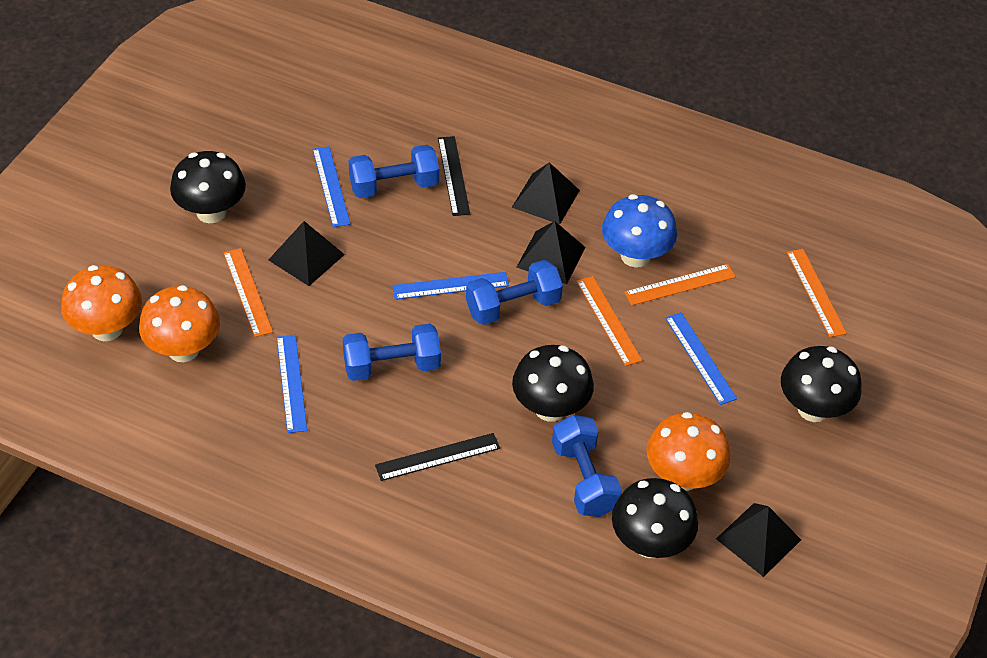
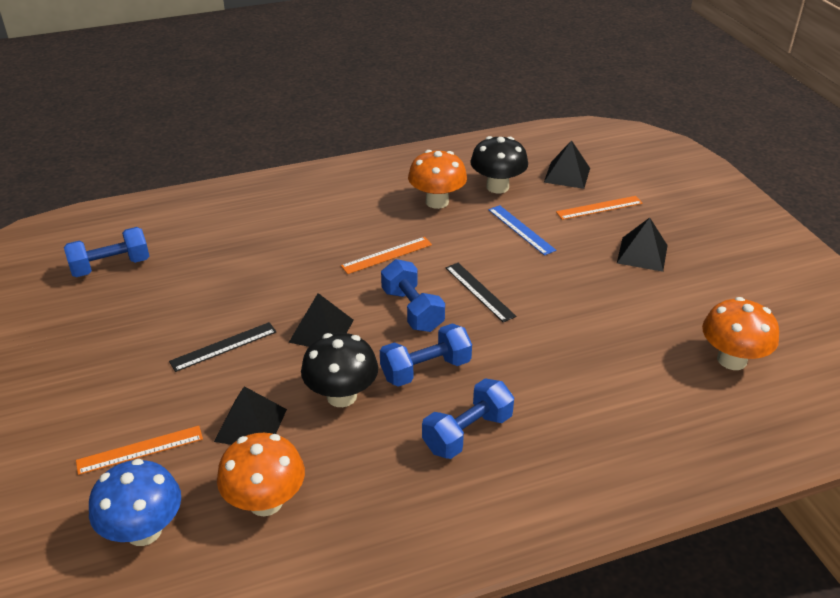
black mushroom: [170,151,246,223] [512,345,594,422] [612,478,698,558] [781,346,862,422] = 4 -> [301,333,378,407] [470,136,528,193] = 2
blue ruler: [277,335,307,433] [313,146,350,227] [392,272,509,300] [665,312,737,405] = 4 -> [488,205,556,256] = 1
orange ruler: [223,248,273,337] [576,276,642,366] [624,264,736,305] [787,249,847,337] = 4 -> [76,426,203,475] [341,237,432,274] [556,196,643,220] = 3

